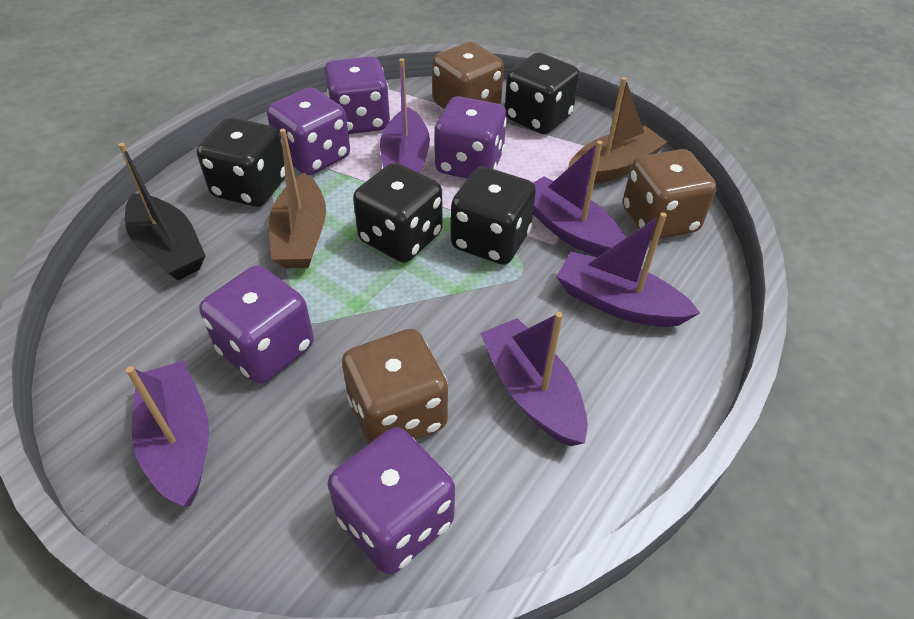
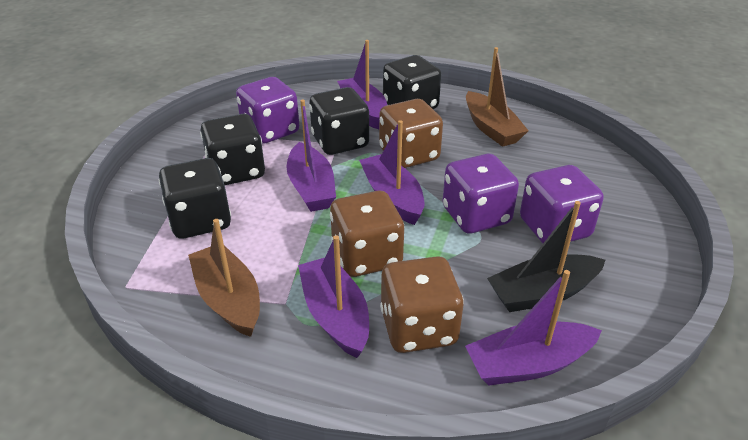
purple dice: [199,266,314,384] [267,87,350,176] [324,56,390,134] [328,427,455,575] [435,96,507,179] = 5 -> [236,77,299,144] [443,154,519,234] [520,165,604,243] = 3

